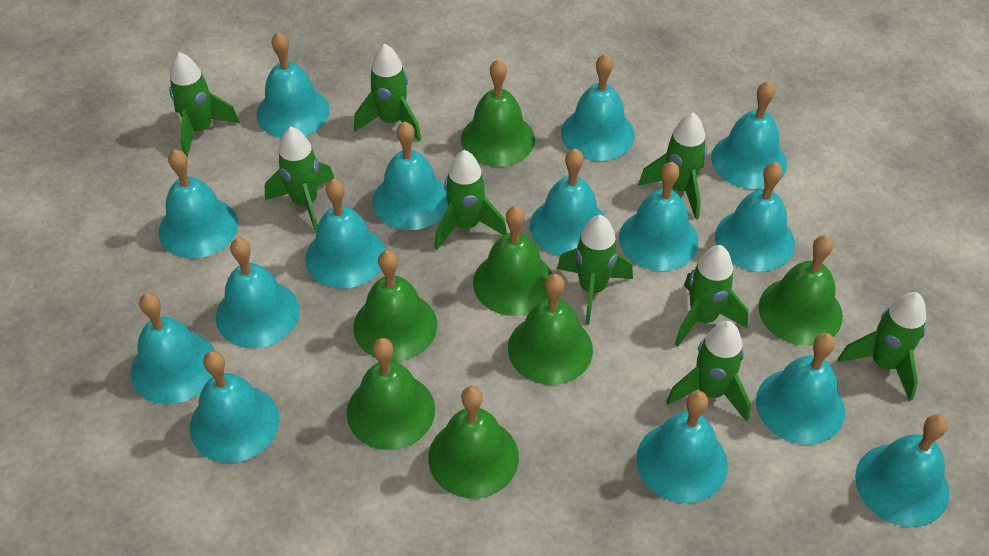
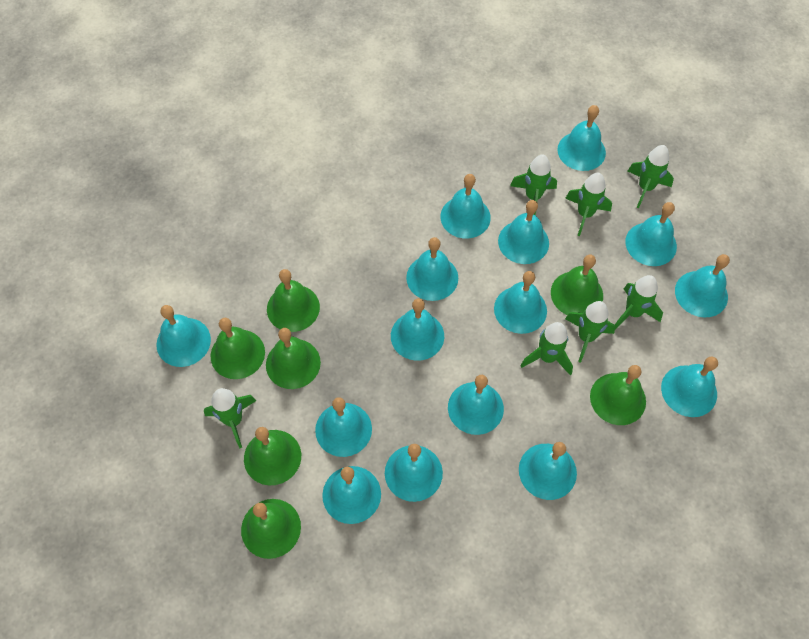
green rocket: [169,52,240,158] [265,127,334,233] [354,44,421,141] [434,150,507,250] [557,215,633,325] [638,112,707,219] [666,321,751,422] [675,245,749,347] [838,292,926,401] = 9 -> [204,388,256,448] [510,154,557,215] [521,322,573,376] [565,172,612,236] [565,301,615,363] [615,275,663,329] [628,145,674,208] = 7

